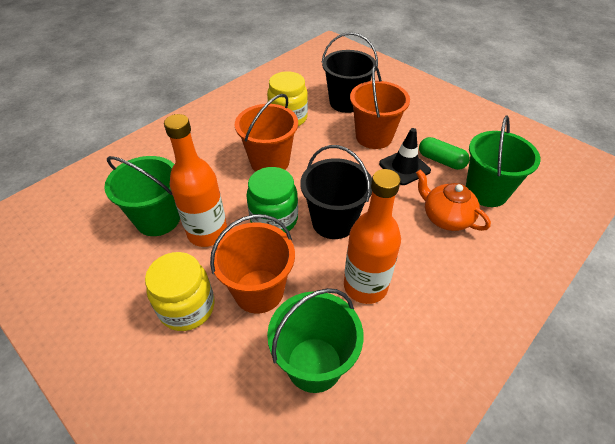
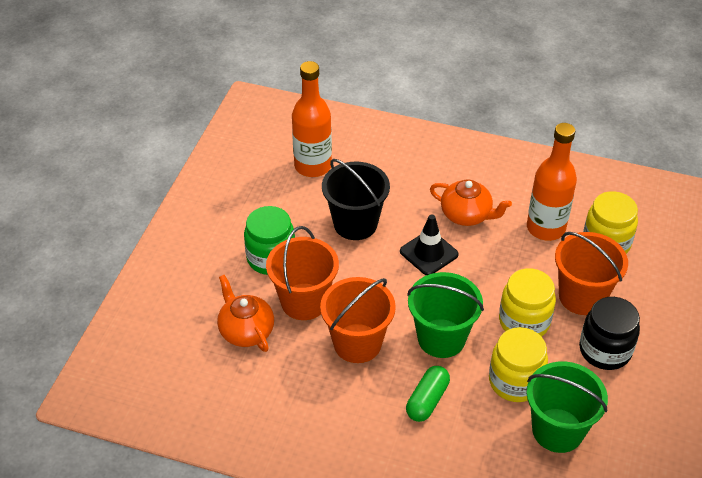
black bucket: [300,145,372,239] [322,32,378,113] = 2 -> [322,159,390,240] = 1
black jar: none = 0 -> [579,297,640,370] = 1
green bucket: [104,156,180,236] [267,288,364,393] [466,115,540,207] = 3 -> [407,272,484,358] [527,361,608,453] = 2
orange teapot: [416,169,491,231] = 1 -> [217,275,274,352] [430,180,512,226] = 2
yellow jar: [145,252,215,331] [267,71,308,126] = 2 -> [489,327,548,402] [499,268,556,337] [583,191,638,254] = 3

